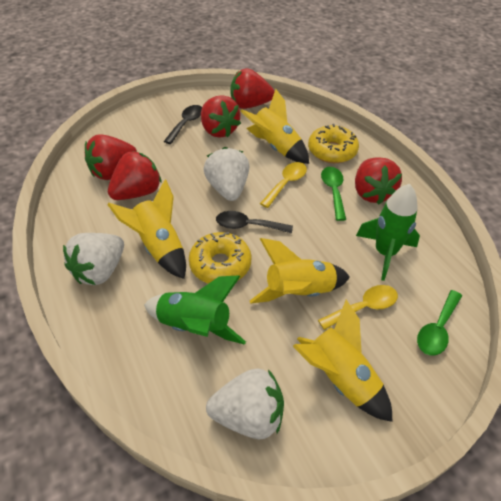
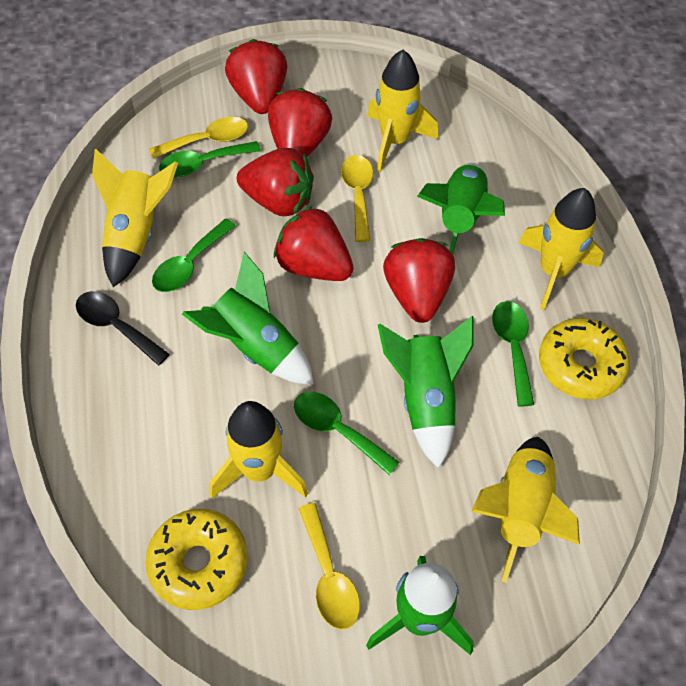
black spoon: [164,105,202,144] [216,211,293,234] = 2 -> [76,291,170,366] = 1
green rocket: [144,275,246,345] [356,184,420,281] = 2 -> [182,252,314,384] [366,556,474,655] [378,316,474,469] [417,163,505,254] = 4
green spoon: [321,167,346,221] [417,290,462,356] = 2 -> [152,219,236,292] [159,141,261,177] [294,392,399,475] [492,301,534,406] = 4
white strawberry: [63,233,124,285] [203,147,249,201] [206,369,284,439] = 3 -> none = 0
yellow rocket: [107,179,186,279] [240,89,309,164] [250,238,350,304] [293,299,392,422] = 4 -> [92,148,178,287] [210,401,308,498] [367,50,438,172] [471,437,580,583] [518,188,604,310] = 5
yellow spoon: [260,162,307,208] [318,285,398,330] = 2 -> [149,117,248,159] [298,503,360,630] [341,155,373,242] = 3

